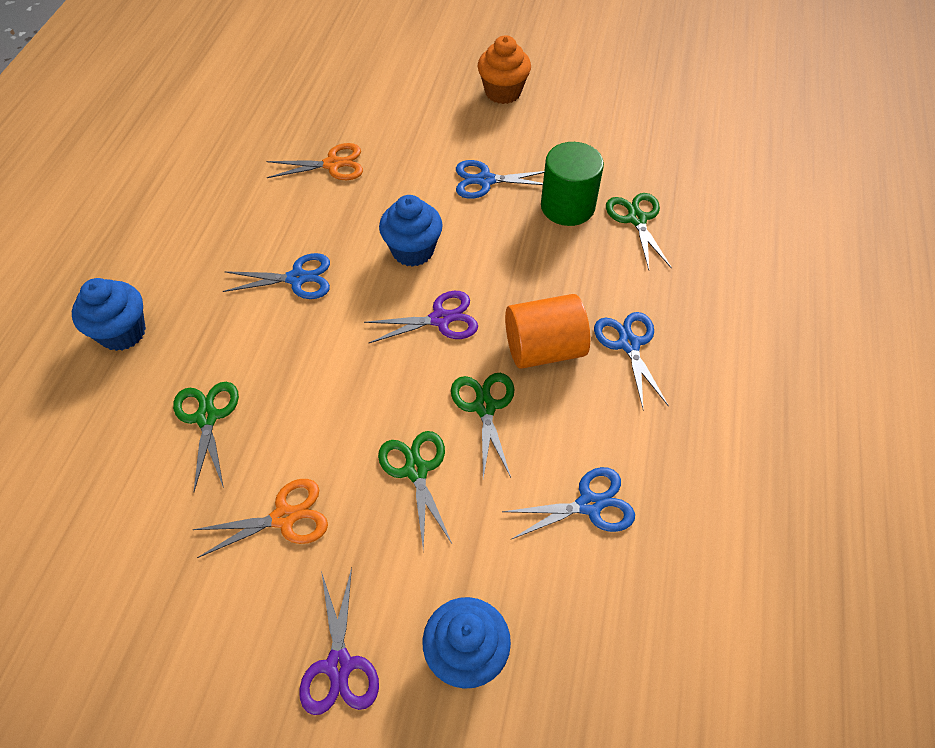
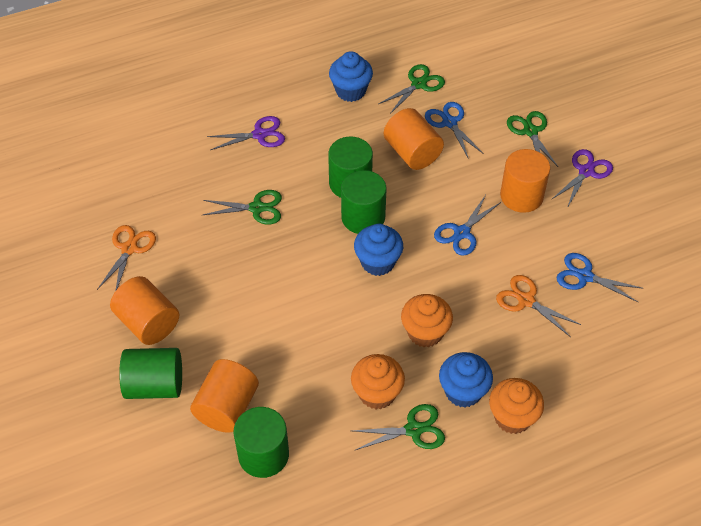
blue scissors: [222,253,330,299] [456,160,544,199] [502,467,635,540] [594,312,669,408] = 4 -> [425,102,484,159] [434,195,501,256] [556,253,643,302] = 3
green cylinder: [541,142,604,226] = 1 -> [119,348,182,399] [233,407,289,478] [328,137,373,198] [341,170,386,234] = 4
orange cupcake: [478,35,531,104] = 1 -> [351,354,405,409] [401,294,453,347] [489,378,544,434] = 3
orange cylinder: [505,294,590,369] = 1 -> [110,276,179,345] [190,359,259,433] [384,108,444,170] [500,149,550,213] = 4

